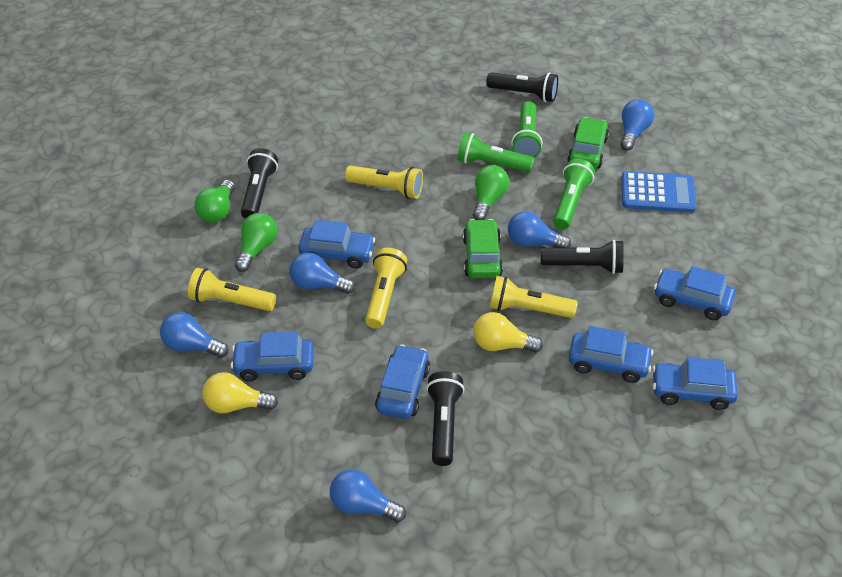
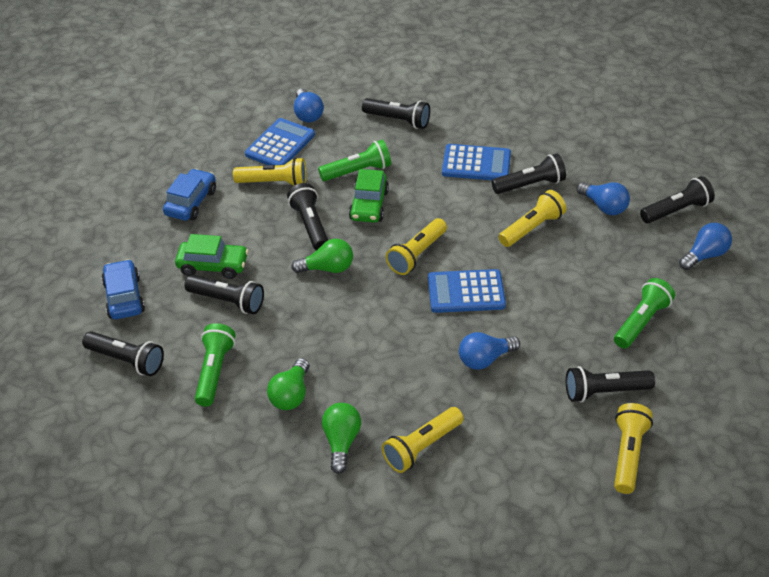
black flashlight: [241,148,278,219] [426,371,464,466] [486,72,558,102] [541,240,624,274] = 4 -> [82,331,164,376] [184,275,264,314] [287,183,328,250] [362,98,430,129] [492,154,566,194] [566,366,655,403] [640,176,715,223] = 7
blue calculator: [621,171,697,213] = 1 -> [245,118,315,165] [428,269,506,313] [442,144,511,180] = 3
blue car: [231,332,314,382] [298,220,375,269] [375,345,430,419] [569,326,653,383] [652,357,738,410] [654,266,735,320] = 6 -> [101,259,145,319] [163,169,216,221] = 2
blue light bulb: [160,312,228,358] [289,252,355,294] [330,469,406,522] [508,211,571,248] [620,99,654,150] = 5 -> [294,89,324,122] [459,332,520,370] [577,182,630,215] [679,223,732,270] = 4
yellow flashlight: [188,268,276,311] [345,166,423,199] [365,248,407,329] [490,276,578,318] = 4 -> [233,157,307,186] [382,407,464,473] [386,218,447,275] [499,190,566,247] [614,403,653,494] = 5
yellow light bulb: [202,372,278,413] [473,312,543,353] = 2 -> none = 0

